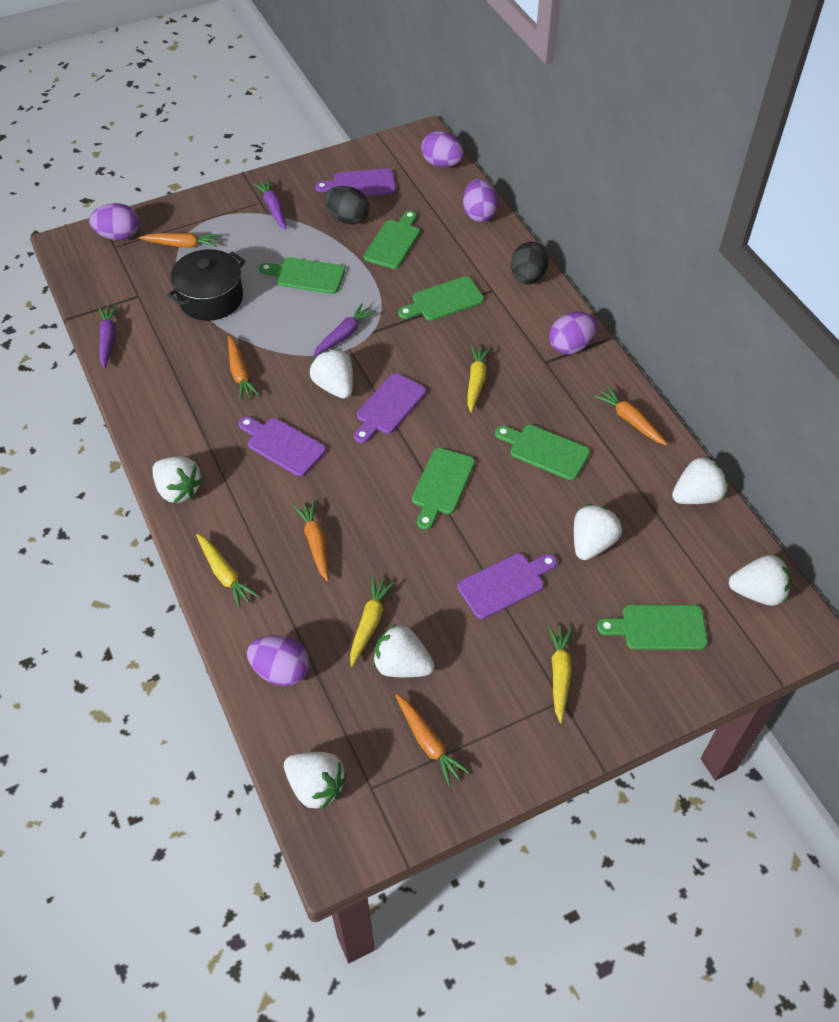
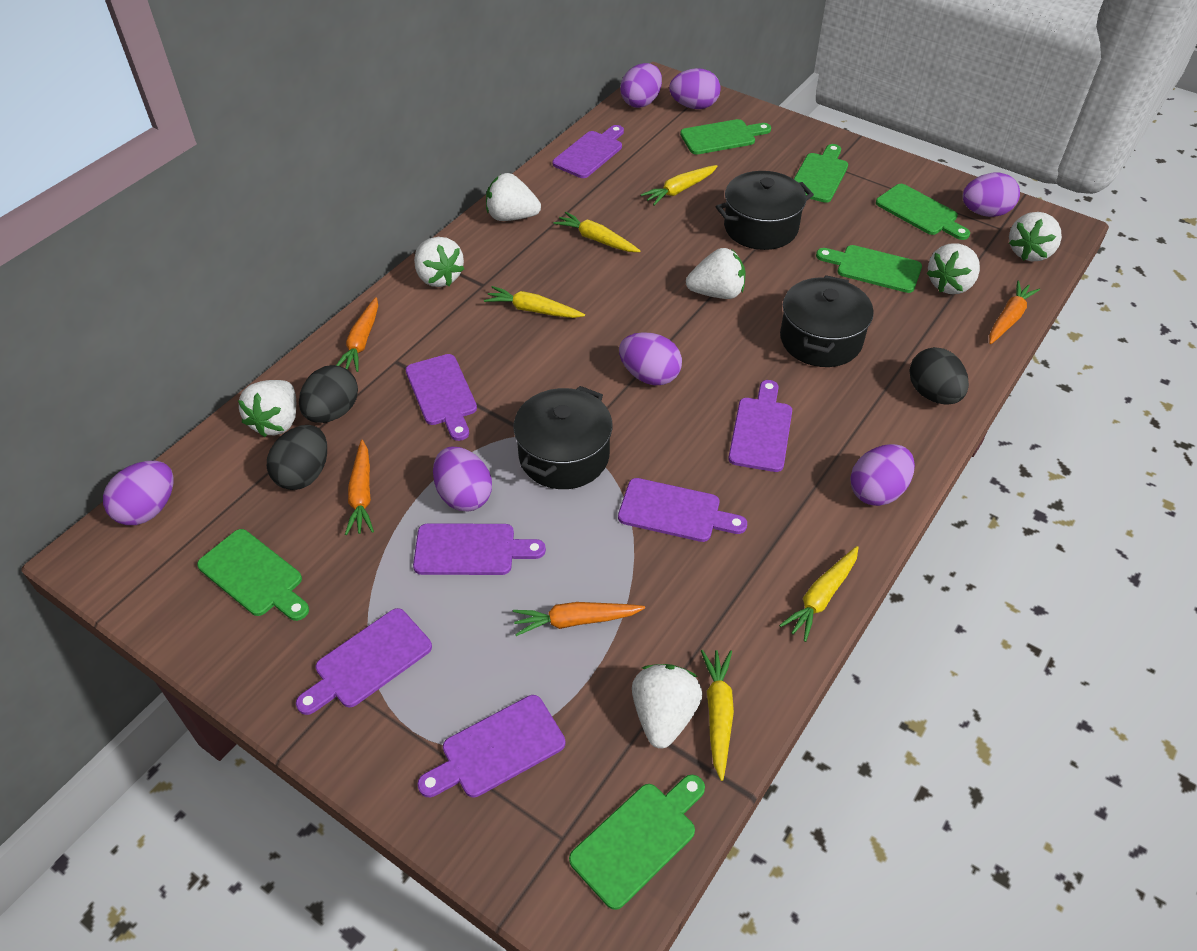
black egg: [324,186,369,225] [511,242,549,285] = 2 -> [267,425,327,490] [299,365,358,423] [909,347,969,405] = 3
black pot: [167,249,245,321] = 1 -> [513,386,613,489] [716,171,814,250] [780,275,874,367] = 3
orange carrot: [139,233,220,248] [228,336,260,401] [293,500,329,582] [395,694,470,786] [594,386,668,445] = 5 -> [336,297,378,372] [345,440,374,535] [513,602,645,636] [989,280,1040,344] = 4
purple carrot: [98,305,118,369] [253,179,287,230] [313,303,376,357] = 3 -> none = 0
purple cutting board: [239,417,326,476] [315,168,396,196] [354,373,426,443] [457,553,557,619] = 4 -> [296,608,432,715] [406,354,477,441] [413,523,546,575] [417,695,565,797] [553,125,624,178] [618,478,747,542] [728,380,792,472] = 7
purple egg: [89,203,139,240] [247,635,310,686] [421,131,464,168] [463,179,499,222] [549,312,597,354] = 5 -> [103,461,174,525] [433,447,492,511] [619,332,682,385] [620,63,662,108] [669,68,720,109] [850,444,915,506] [963,172,1020,217] = 7
yellow carrot: [196,534,259,608] [350,576,395,666] [467,345,491,412] [548,626,572,723] = 4 -> [484,286,585,318] [554,212,640,252] [641,165,718,205] [701,650,734,781] [779,546,859,642] = 5

